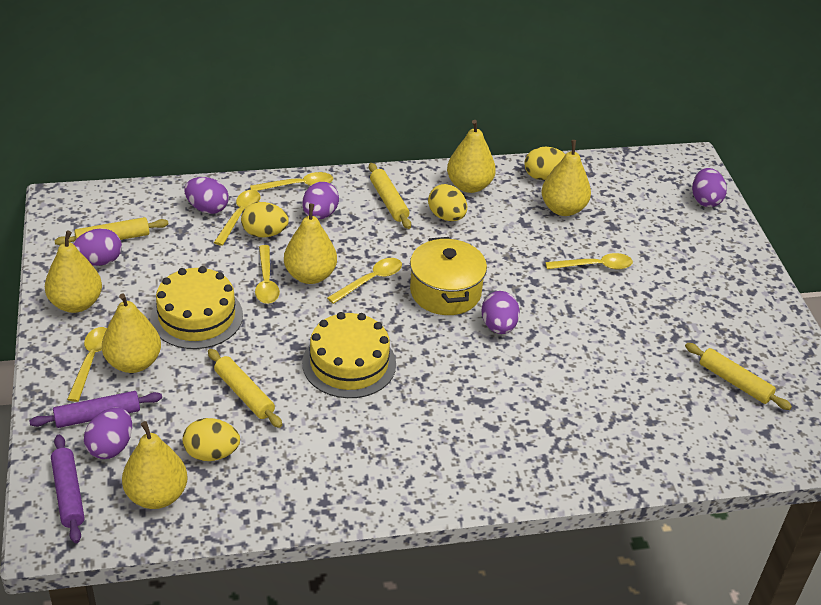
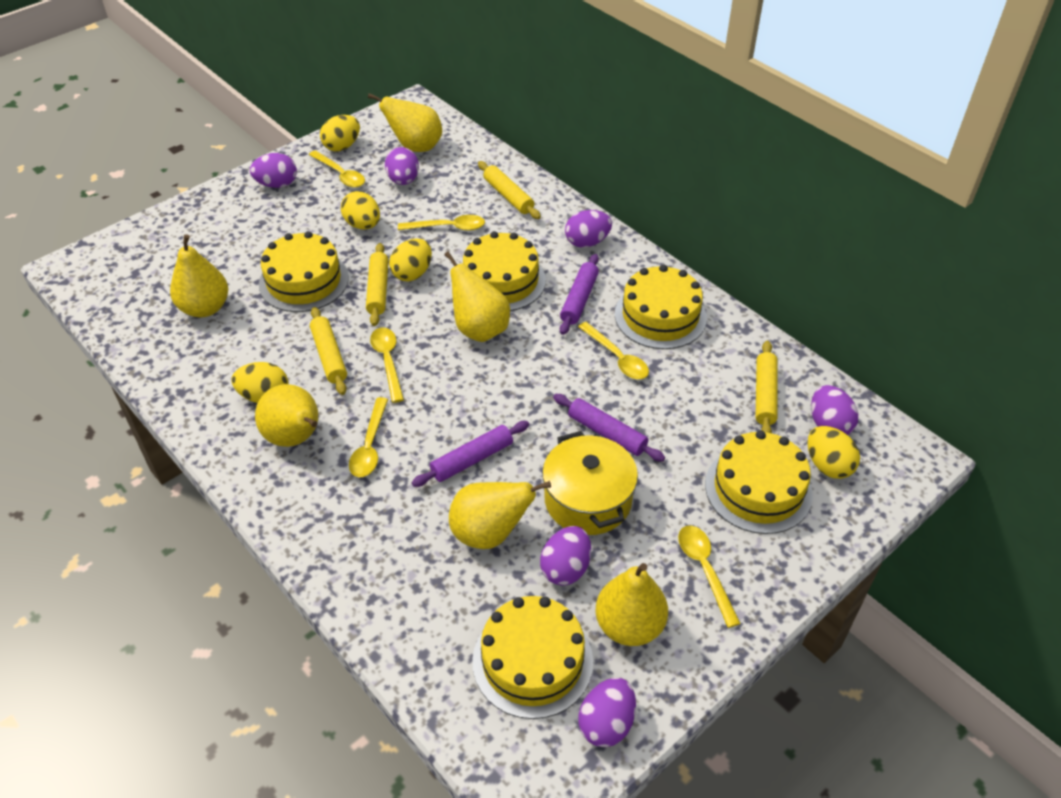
purple rolling pin: [29,391,162,428] [51,434,85,543] = 2 -> [412,421,529,487] [553,394,665,462] [560,254,599,335] = 3
yellow cake: [151,266,243,349] [302,312,396,398] = 2 -> [259,231,349,312] [463,231,546,311] [472,596,593,719] [615,265,707,349] [705,430,813,534] = 5
yellow egg: [183,418,240,461] [241,202,289,237] [428,184,467,221] [525,147,566,180] = 4 -> [231,362,288,403] [320,115,360,151] [341,191,380,229] [389,239,432,282] [808,426,860,479] = 5

